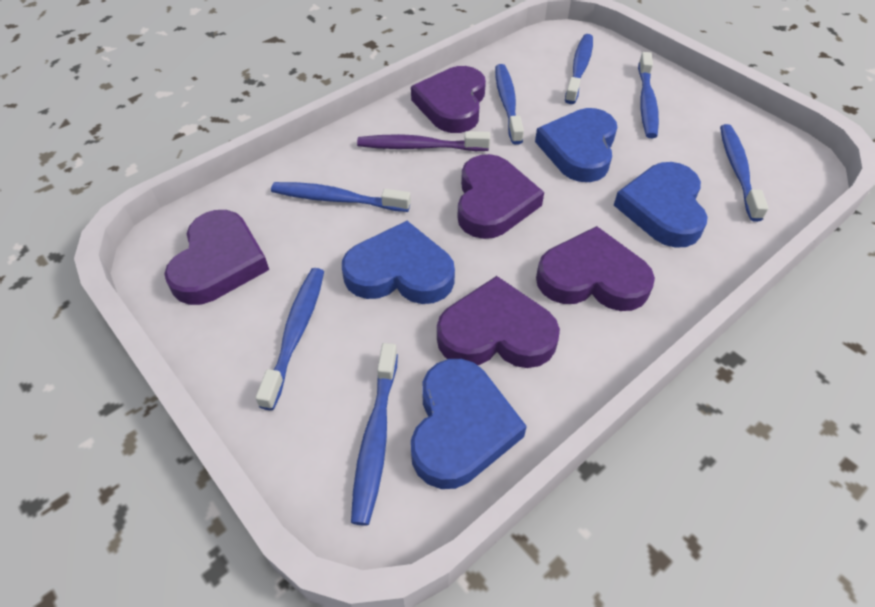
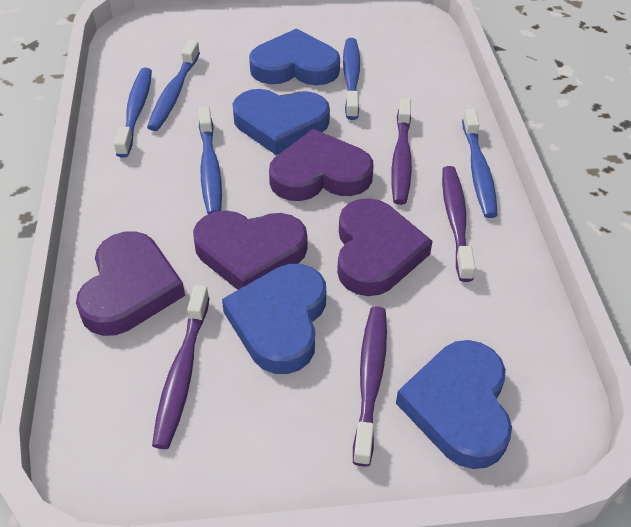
blue toothbrush: [255,268,324,410] [271,182,411,212] [351,343,398,526] [495,64,524,145] [565,34,593,104] [638,52,659,138] [720,124,769,222] = 7 -> [114,68,152,158] [147,40,200,131] [199,107,222,214] [343,38,360,120] [462,109,497,218] = 5
purple heart: [164,210,269,305] [411,66,486,133] [437,276,560,368] [457,154,544,239] [536,226,655,311] = 5 -> [76,231,185,336] [193,210,307,290] [269,129,373,201] [337,198,433,296] = 4
purple toothbrush: [357,131,490,151] = 1 -> [152,285,210,449] [353,306,387,467] [391,98,412,205] [442,166,476,282] = 4

